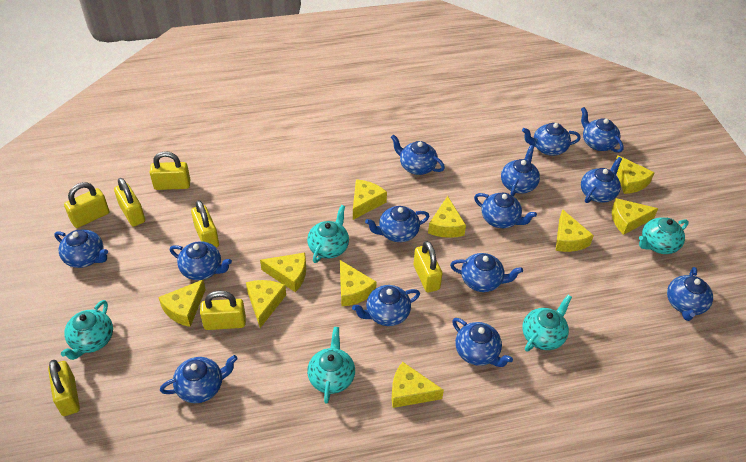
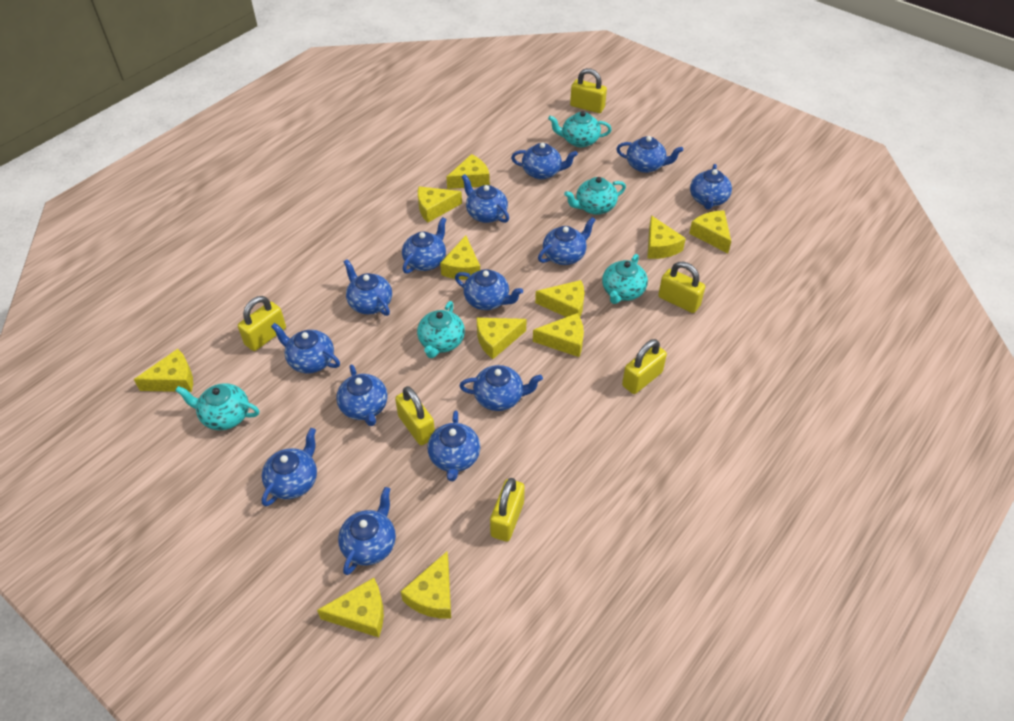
yellow cheese: [158,280,206,327] [246,280,286,328] [260,253,306,292] [340,260,377,306] [353,179,387,220] [392,362,444,408] [428,196,466,238] [555,209,594,252] [612,198,658,235] [616,155,655,194] = 10 -> [134,349,193,392] [317,578,384,637] [400,552,451,618] [418,187,462,223] [440,235,480,280] [446,154,490,189] [477,318,527,359] [533,313,584,357] [535,280,584,317] [647,215,686,259] [689,210,731,253] = 11
yellow padlock: [48,360,80,416] [64,182,109,228] [114,178,145,227] [149,151,191,190] [191,200,219,248] [200,291,246,330] [413,241,443,292] = 7 -> [238,296,286,351] [395,386,435,445] [490,478,525,542] [570,68,607,113] [622,339,667,394] [658,262,705,313] = 6

